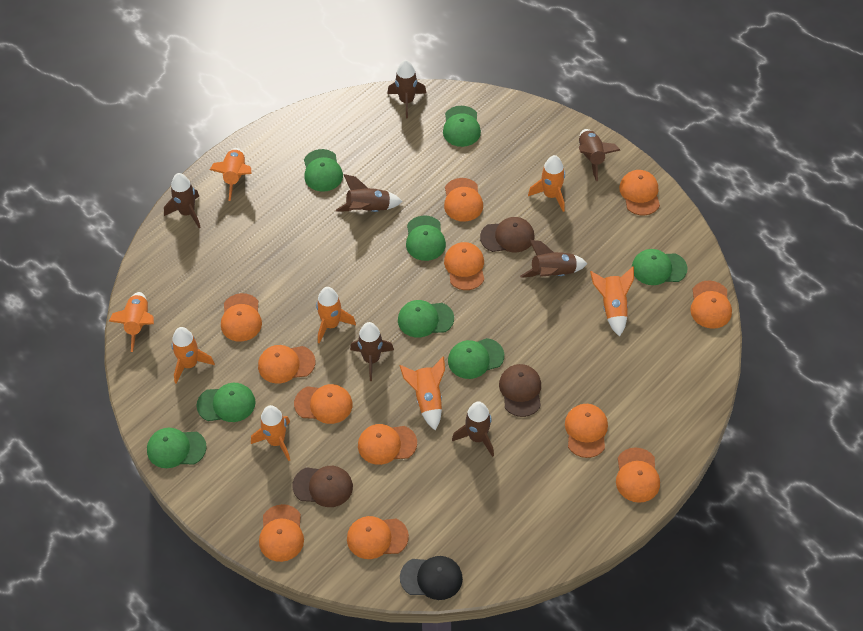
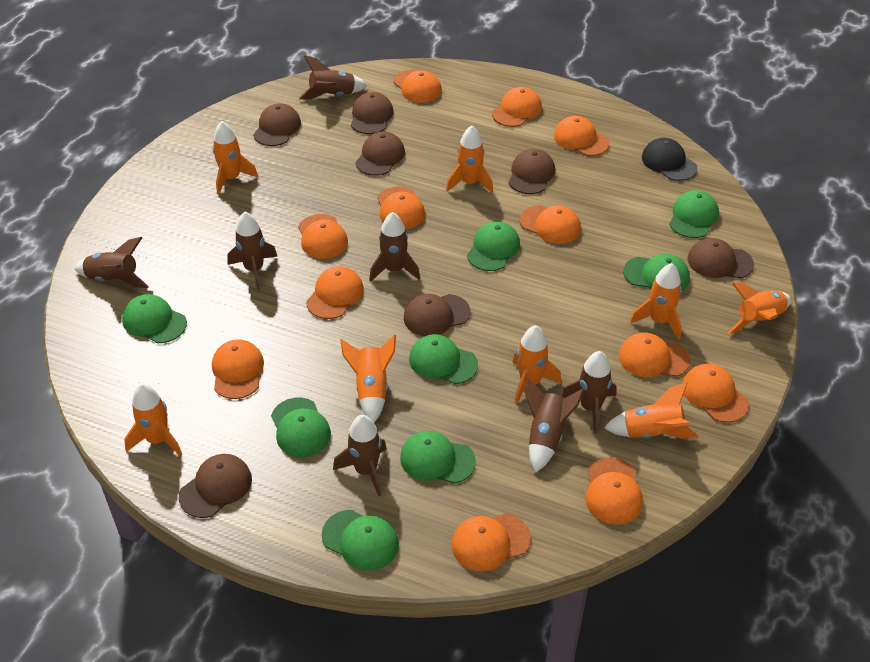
brown cap: [292,466,353,507] [480,217,534,252] [499,364,541,417] = 3 -> [179,454,252,518] [253,103,301,146] [351,92,394,134] [355,132,405,176] [404,294,470,336] [509,149,555,194] [687,238,754,278] = 7

